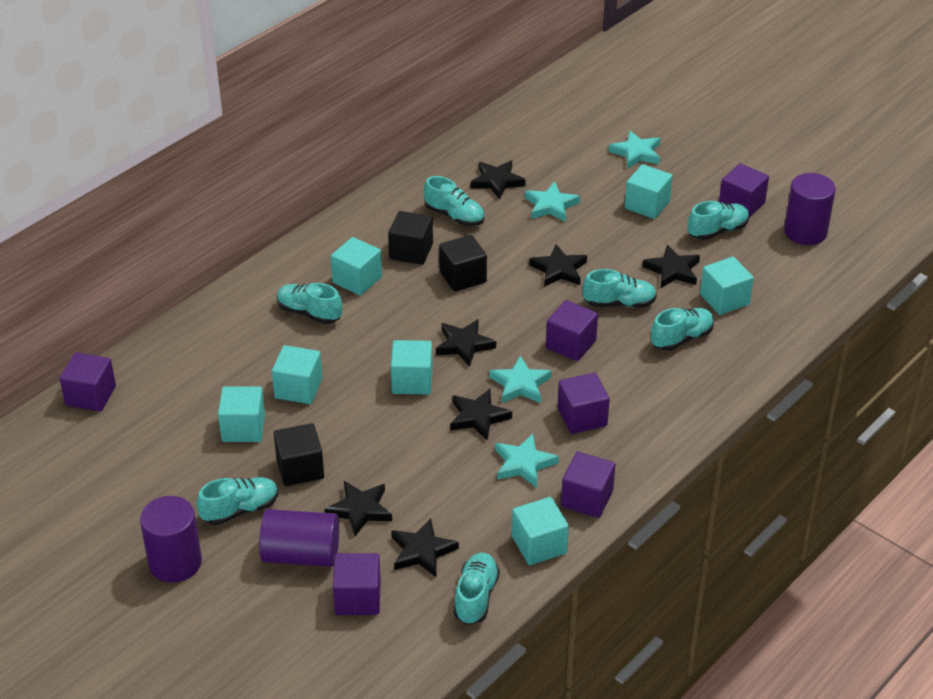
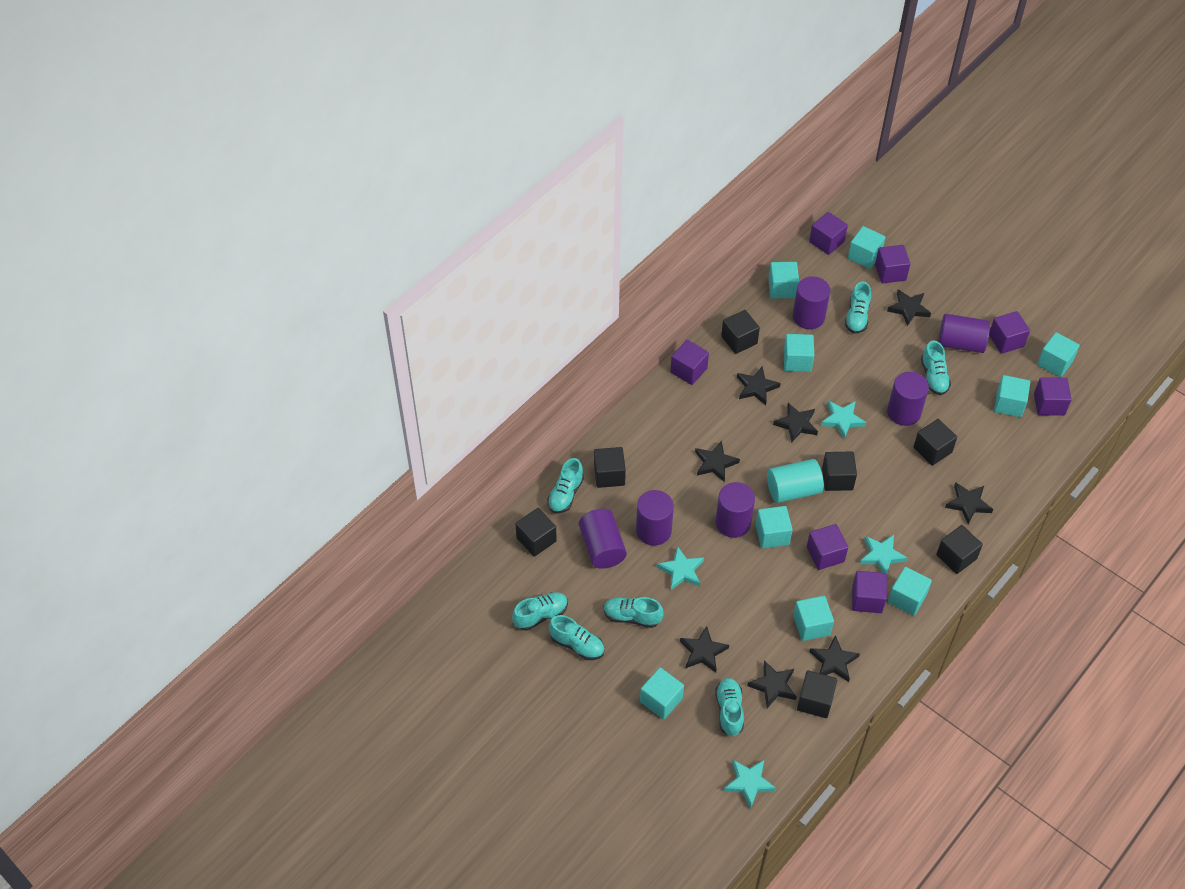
black cube: [274,423,324,486] [389,211,433,265] [439,235,487,292] = 3 -> [516,508,557,557] [594,447,626,488] [721,310,760,354] [797,670,837,718] [822,452,857,491] [914,419,957,466] [936,525,983,574] = 7
black star: [325,481,392,536] [391,518,459,577] [436,319,496,367] [450,389,512,441] [471,161,526,199] [529,244,587,287] [642,245,700,288] = 7 -> [680,626,729,673] [695,441,740,482] [737,366,781,405] [747,660,797,708] [773,403,818,443] [809,635,860,682] [887,289,931,326] [945,482,993,524] = 8
purple cube: [60,352,116,412] [333,553,381,615] [546,300,598,361] [557,373,610,434] [561,452,615,518] [719,163,769,217] = 6 -> [670,340,709,385] [807,524,848,570] [809,212,848,255] [852,571,887,613] [875,245,911,284] [989,311,1030,354] [1034,377,1072,416] = 7
purple cylinder: [140,496,202,583] [259,509,339,567] [784,173,836,245] = 3 -> [579,509,627,569] [636,490,674,546] [716,482,755,538] [793,276,830,329] [887,372,929,426] [938,314,990,353] = 6
turquoise cube: [218,386,265,442] [272,345,322,404] [331,237,382,295] [391,340,433,394] [512,497,569,565] [625,164,673,219] [700,257,754,315] = 7 -> [640,667,684,719] [755,506,793,549] [768,262,799,298] [784,334,814,372] [793,596,834,641] [848,226,886,269] [888,567,932,616] [994,375,1030,417] [1037,332,1080,377] = 9
turquoise cylinder: none = 0 -> [767,459,824,503] = 1

